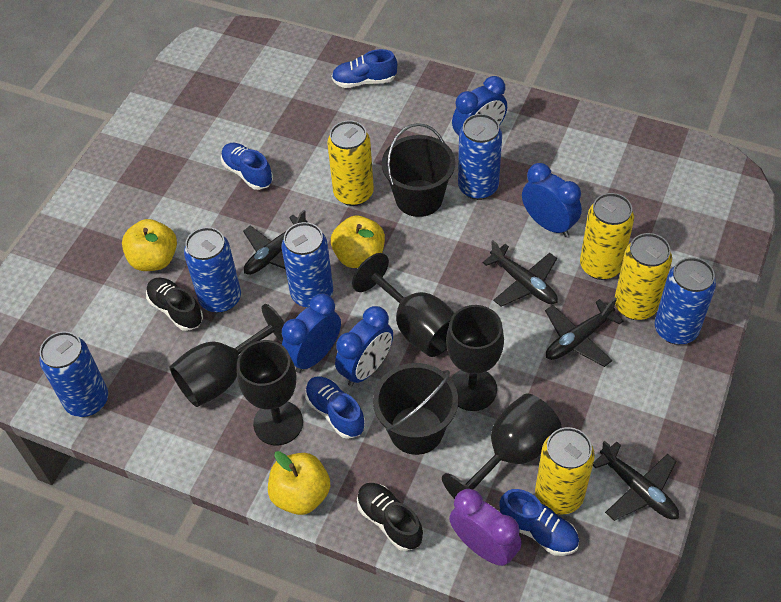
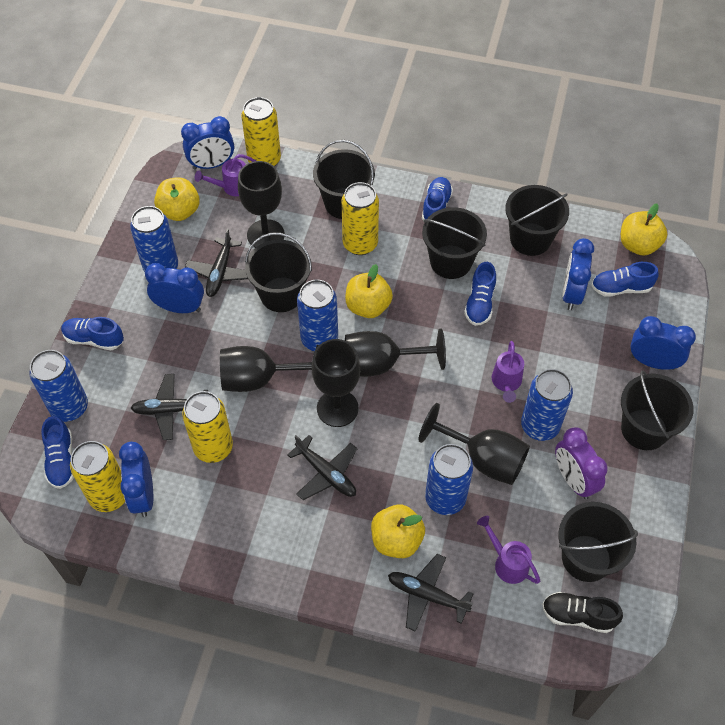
black bucket: [373,363,458,455] [382,123,455,217] = 2 -> [245,233,312,312] [313,140,375,219] [422,207,487,279] [505,185,569,256] [558,502,638,582] [621,371,694,450] = 6
black shoe: [146,277,203,331] [357,483,423,551] = 2 -> [542,592,623,633] = 1
blue clock: [282,294,341,373] [335,306,393,386] [452,76,507,135] [522,163,582,237] = 4 -> [119,442,153,517] [145,263,204,313] [181,116,234,170] [562,238,594,310] [630,316,696,370] = 5
blue shoe: [221,143,273,190] [305,376,365,439] [332,49,397,88] [499,489,579,556] = 4 -> [41,416,74,489] [61,317,124,350] [422,177,453,221] [464,262,496,326] [591,262,658,297] = 5
purple watering can: none = 0 -> [195,154,256,196] [477,516,540,584] [492,341,524,403] = 3
yellow apple: [122,219,177,271] [268,451,330,515] [331,216,385,268] = 3 -> [154,177,200,221] [345,264,393,318] [371,504,425,558] [621,204,667,256] = 4

